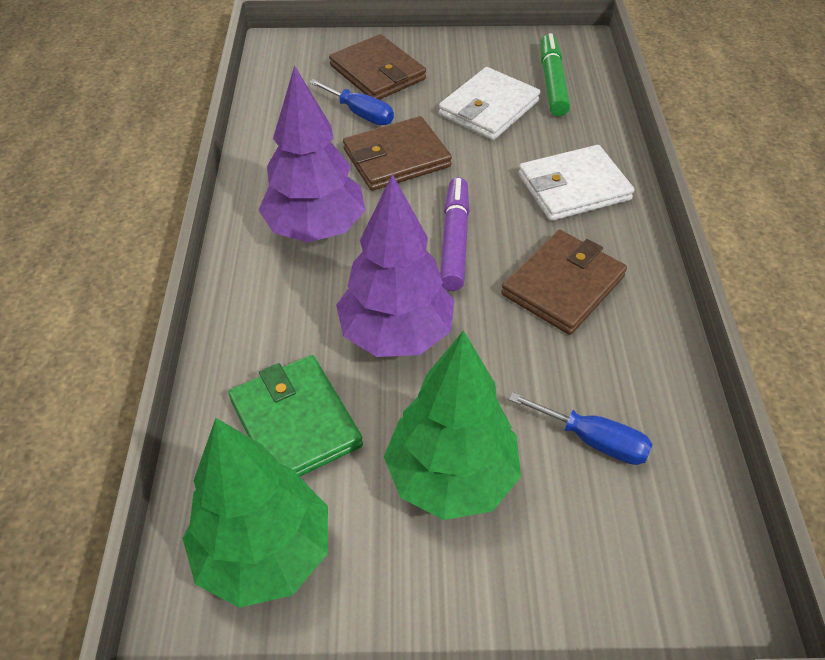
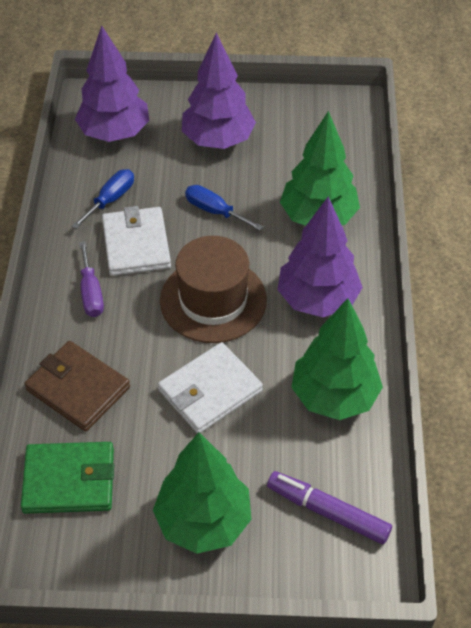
brown hat: none = 0 -> [160,236,267,343] = 1
brown wallet: [329,34,426,100] [343,116,452,191] [501,230,627,335] = 3 -> [24,341,130,432] = 1
green marker: [541,33,570,116] = 1 -> none = 0
green tree: [183,418,328,608] [384,330,521,520] = 2 -> [153,432,252,554] [280,111,360,226] [291,298,383,420] = 3
purple screwdriver: none = 0 -> [79,241,104,317] = 1
purple tree: [259,65,365,242] [336,174,454,357] = 2 -> [75,25,149,142] [182,32,256,149] [277,197,363,317] = 3

